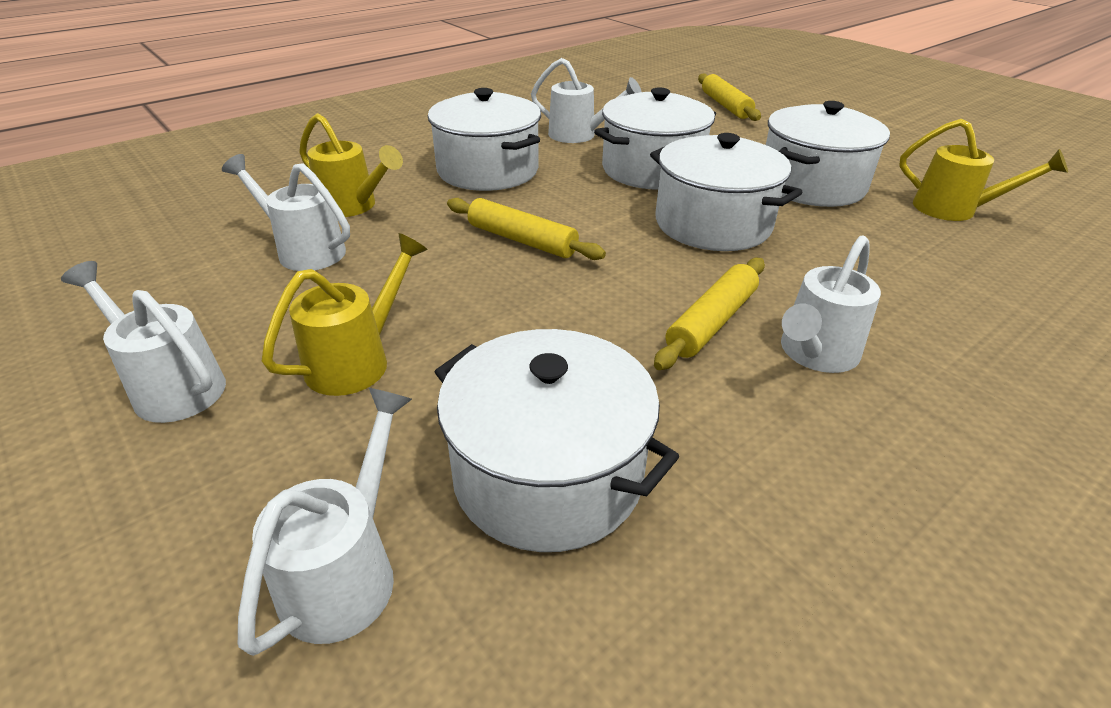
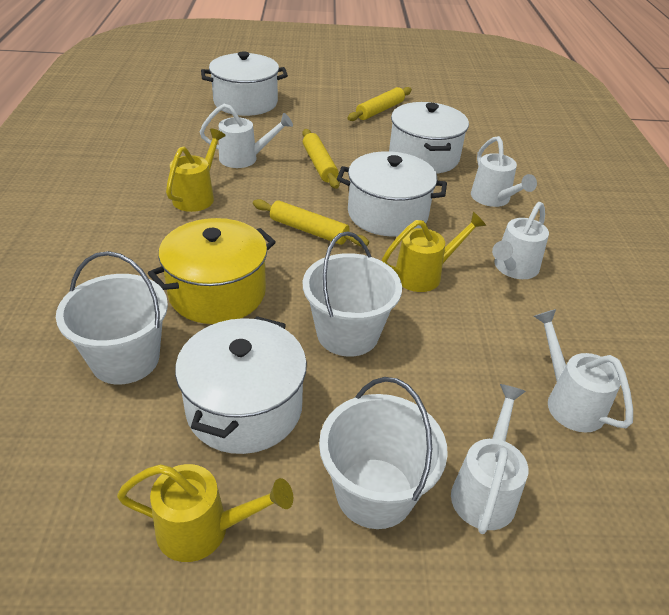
white bucket: none = 0 -> [56,251,168,384] [303,231,402,357] [319,377,448,529] = 3
white pot: [428,88,541,191] [435,329,679,552] [594,88,716,190] [650,133,802,251] [766,101,890,207] = 5 -> [175,316,307,454] [201,51,288,116] [337,151,447,236] [389,102,469,174] = 4
yellow pot: none = 0 -> [148,218,276,324] = 1

